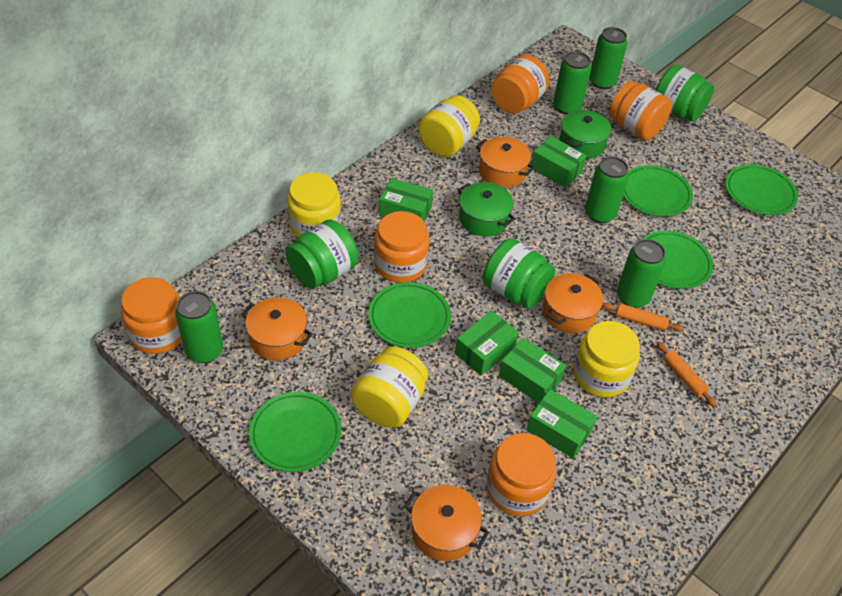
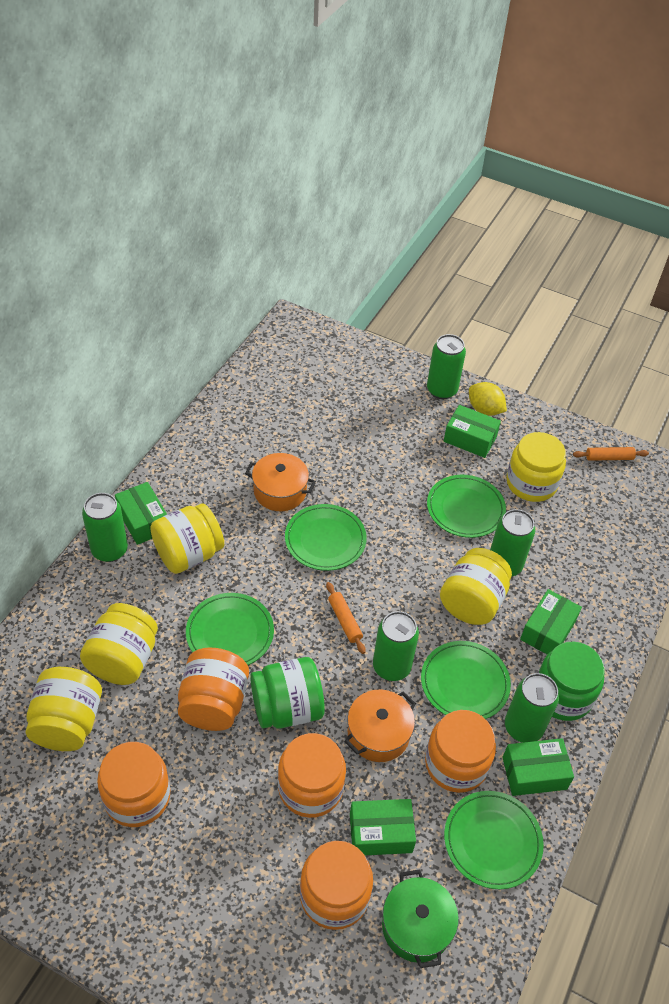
green jar: [286,220,358,289] [483,238,555,308] [656,65,714,122] = 3 -> [250,657,325,728] [538,642,604,721] = 2
green pot: [458,182,515,236] [560,110,611,159] = 2 -> [382,869,459,968] = 1
orange pot: [241,297,313,361] [404,485,489,561] [476,137,535,188] [543,273,603,333] = 4 -> [245,453,316,511] [344,690,416,762] = 2
yellow jar: [287,172,341,237] [351,346,428,428] [418,95,480,157] [573,321,640,397] = 4 -> [26,667,102,751] [80,603,158,685] [150,504,224,574] [440,548,512,625] [506,432,566,502] = 5
yellow lemon: none = 0 -> [469,382,507,416] = 1

